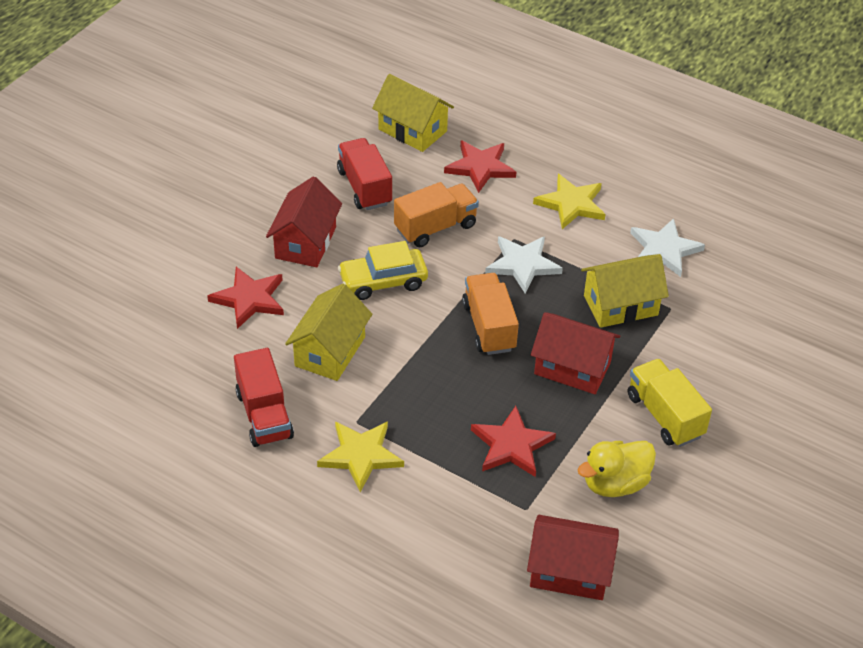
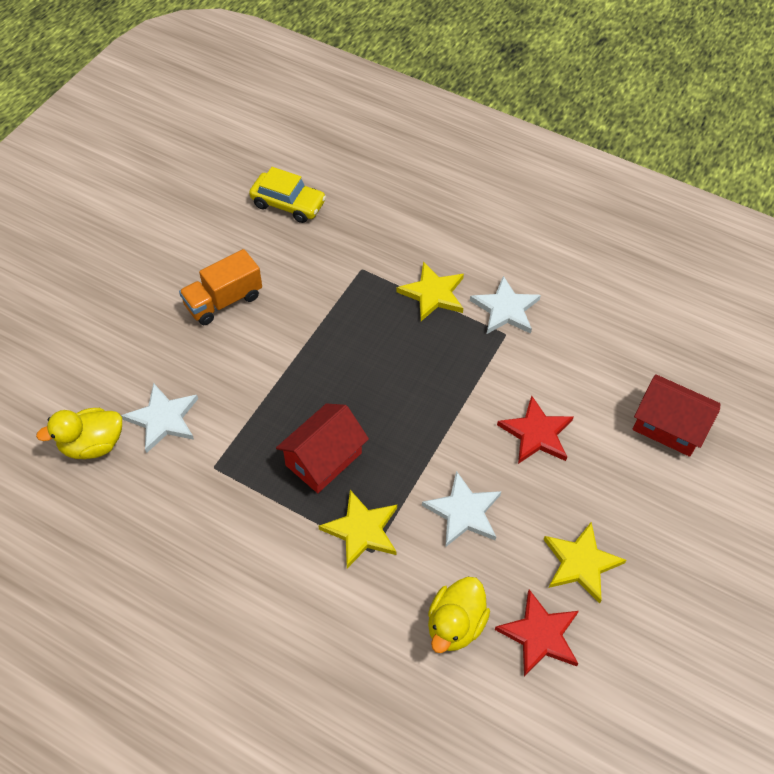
orange truck: [394,182,479,247] [462,273,519,355] = 2 -> [179,249,262,325] = 1
red house: [266,177,342,267] [527,515,619,600] [531,312,620,394] = 3 -> [276,403,369,493] [633,374,720,457] = 2
red star: [207,267,284,329] [444,141,516,193] [471,406,556,477] = 3 -> [495,589,579,676] [497,395,574,464] = 2
red truck: [234,348,294,447] [337,138,392,210] = 2 -> none = 0
white star: [485,236,563,294] [630,218,705,277] = 2 -> [121,383,198,453] [422,471,501,547] [470,276,541,334] = 3
yellow duck: [578,441,656,497] = 1 -> [36,408,122,459] [428,577,490,653] = 2
yellow house: [285,284,372,381] [372,74,454,152] [581,254,669,328] = 3 -> none = 0
yellow star: [317,421,404,492] [533,174,605,229] = 2 -> [319,490,397,568] [396,262,464,321] [543,522,626,603] = 3
yellow truck: [628,359,712,447] = 1 -> none = 0

